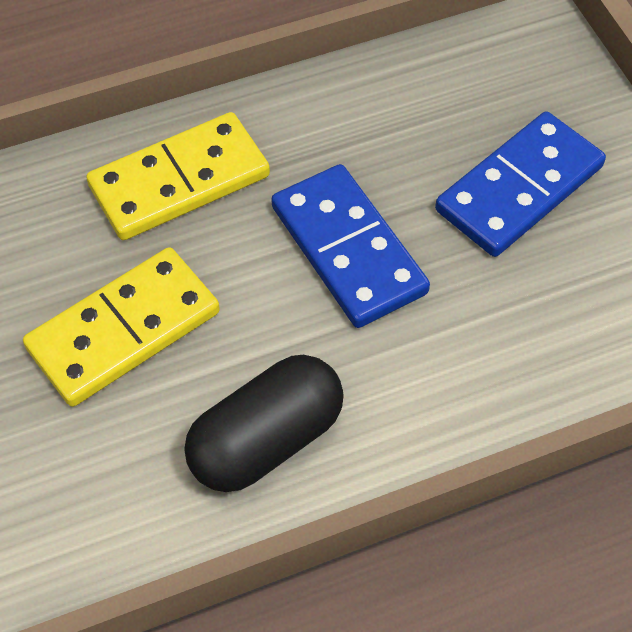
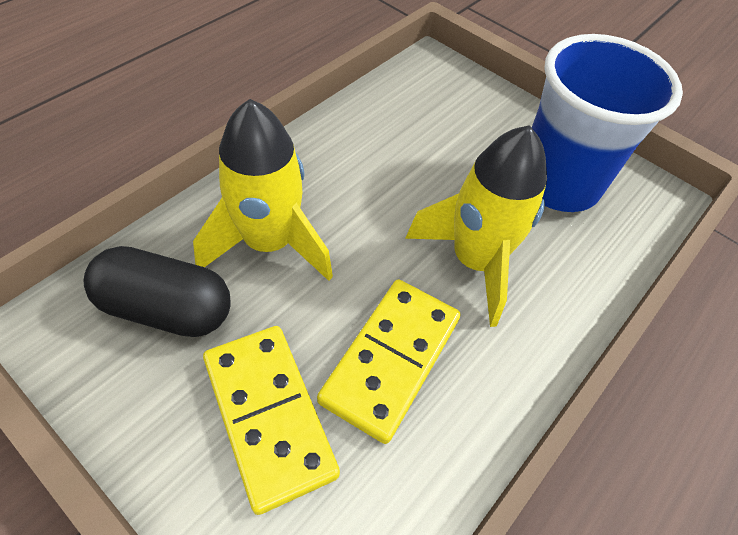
blue cup: none = 0 -> [532,34,683,212] = 1
blue domino: [271,164,430,328] [435,112,606,257] = 2 -> none = 0
yellow rocket: none = 0 -> [193,99,333,281] [405,125,547,327] = 2

